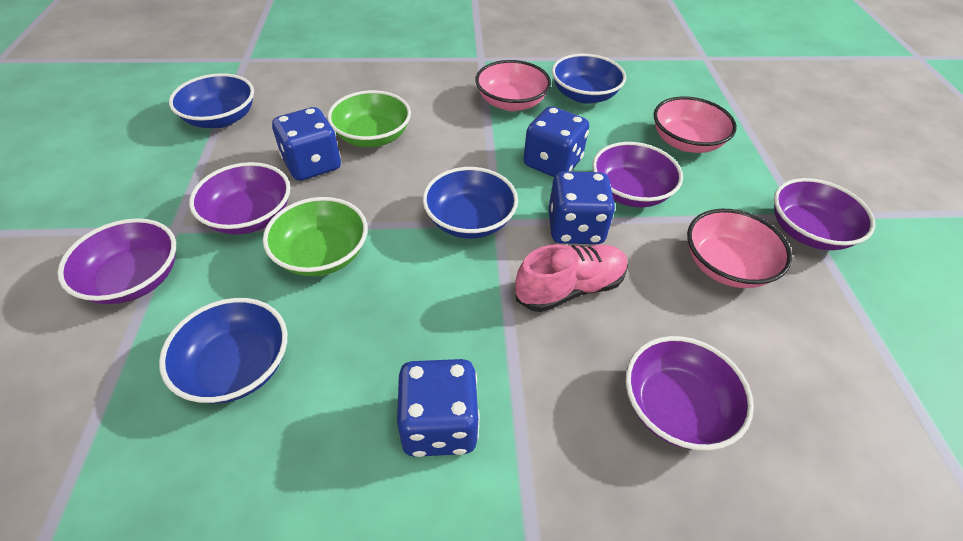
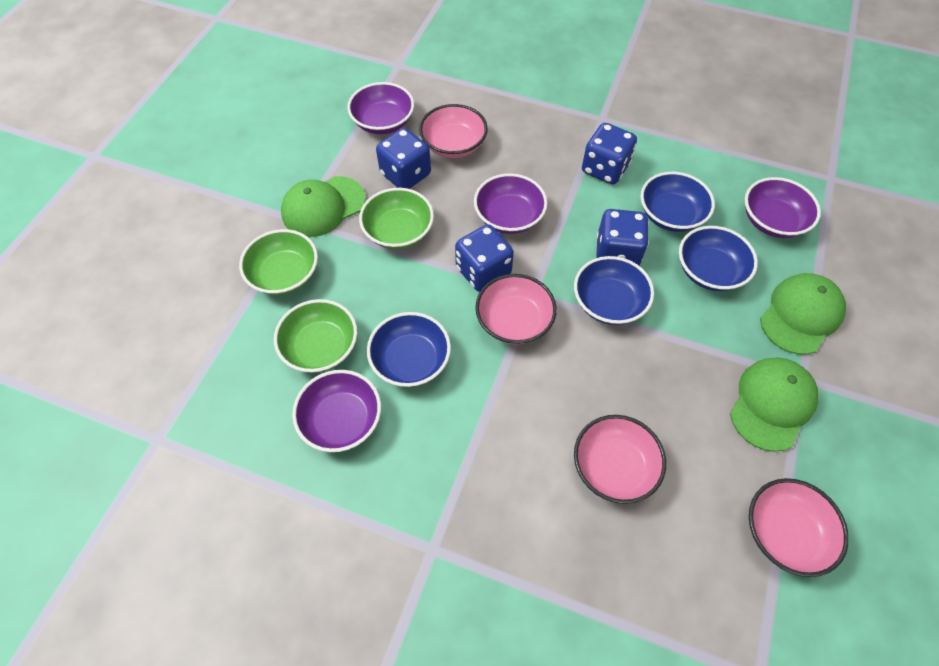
green bowl: [263,197,368,276] [327,90,411,147] = 2 -> [239,229,318,295] [274,299,357,373] [359,188,434,249] = 3
green cap: none = 0 -> [281,176,366,237] [730,357,819,452] [760,273,846,355] = 3
pink bowl: [475,60,551,111] [654,96,737,153] [687,209,792,288] = 3 -> [419,104,488,158] [475,274,557,345] [574,415,666,504] [749,478,849,577] = 4
pink shoe: [515,244,628,312] = 1 -> none = 0
purple bowl: [57,218,176,304] [189,162,290,235] [592,142,683,207] [625,336,754,451] [774,178,875,250] = 5 -> [292,370,381,452] [347,82,414,134] [474,173,547,234] [745,177,821,238] = 4

